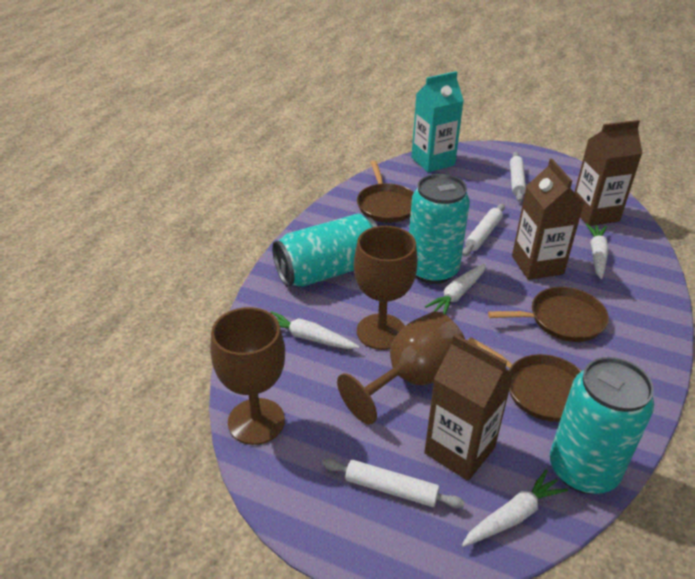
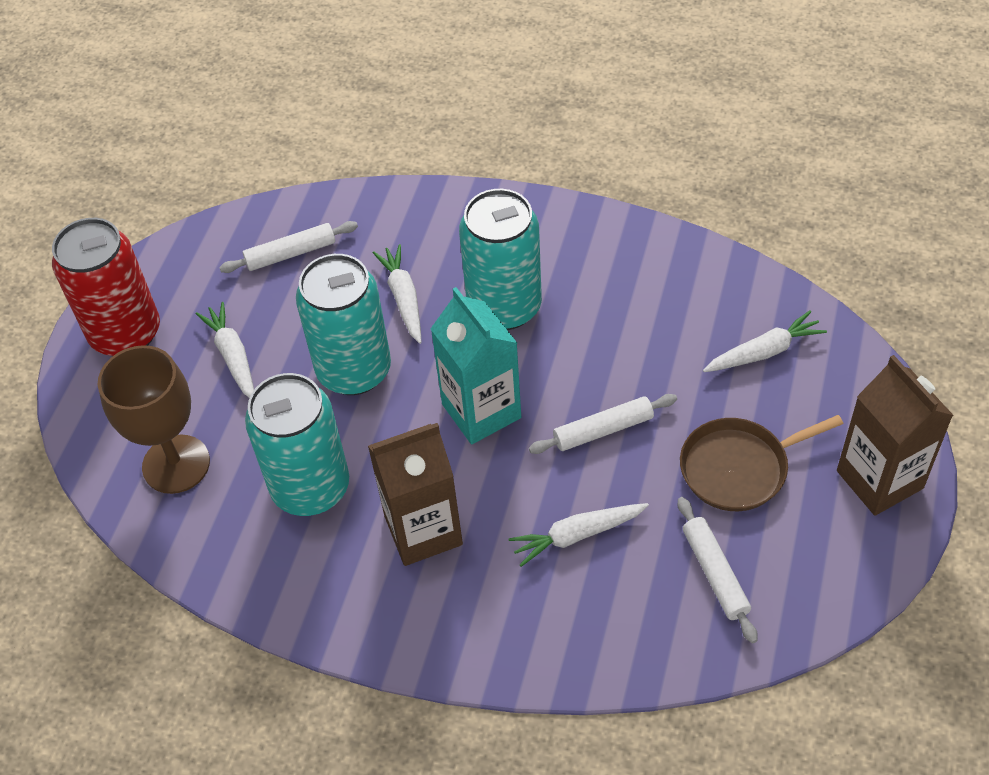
brown carton: [424,334,514,481] [512,159,584,280] [574,120,642,226] = 3 -> [368,423,463,566] [837,355,953,516] = 2
brown goblet: [210,307,285,445] [337,311,465,425] [354,226,418,350] = 3 -> [98,345,210,494] = 1
brown pan: [357,161,414,223] [468,337,581,422] [488,287,609,342] = 3 -> [680,415,843,511] = 1
red can: none = 0 -> [52,218,160,356] = 1

